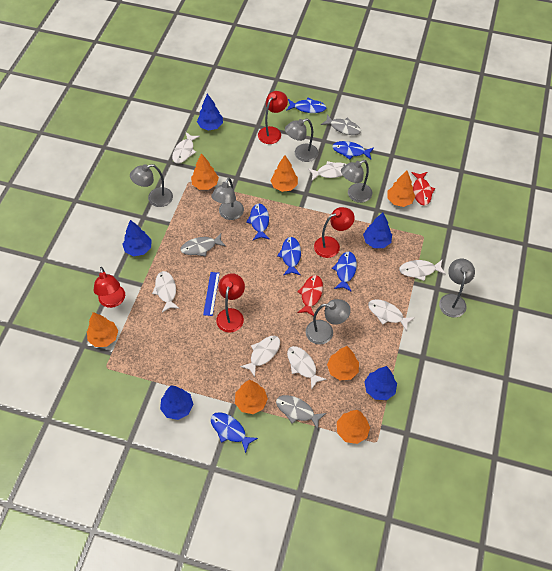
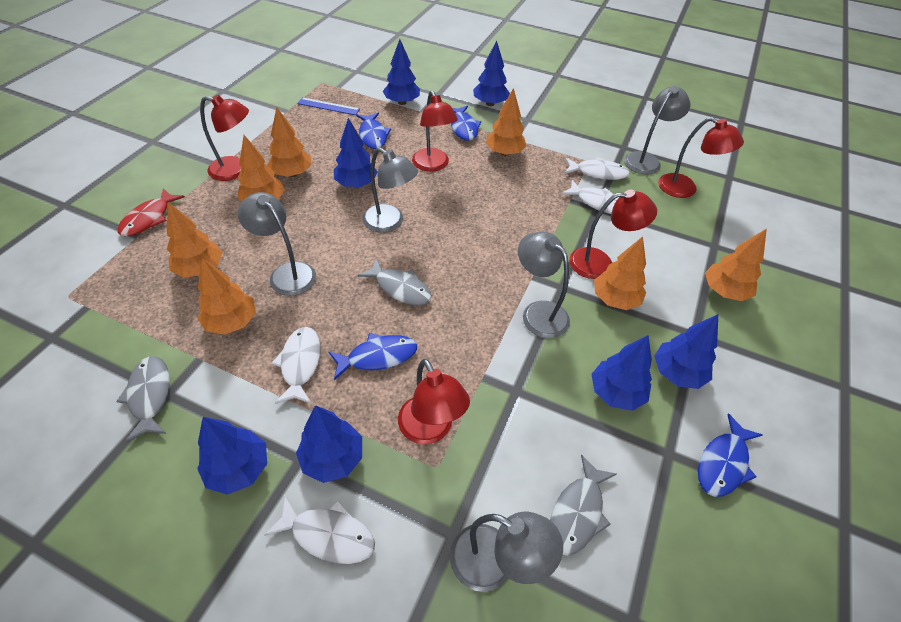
blue fish: [211,412,258,453] [246,204,269,240] [277,237,301,275] [286,97,326,113] [332,141,374,160] [332,252,357,292] = 6 -> [328,333,417,380] [356,112,391,149] [451,105,481,141] [698,413,763,497] = 4
blue tree: [122,220,152,256] [160,386,193,420] [197,94,223,131] [363,213,392,248] [364,366,397,400] = 5 -> [197,417,267,495] [296,405,362,483] [334,118,378,188] [383,39,420,105] [473,41,510,106] [591,335,652,411] [654,314,718,389] = 7
grey lamp: [130,164,173,207] [211,178,244,220] [285,118,318,162] [306,299,351,345] [341,160,372,203] [439,259,475,317] = 6 -> [238,192,316,296] [362,147,418,233] [450,511,563,592] [518,231,570,338] [624,86,690,175] = 5
red fish: [297,275,323,316] [411,172,435,206] = 2 -> [118,188,185,237] = 1
red lamp: [94,267,125,308] [216,273,245,333] [258,91,288,144] [314,207,355,258] = 4 -> [200,95,249,181] [398,359,470,445] [412,90,458,172] [569,190,657,279] [658,117,744,198] = 5
white fish: [152,271,180,312] [172,132,200,163] [240,336,280,377] [287,346,327,390] [308,161,346,181] [368,299,415,332] [399,260,446,281] = 7 -> [265,496,375,564] [272,327,321,404] [561,180,619,214] [565,157,630,180] = 4

